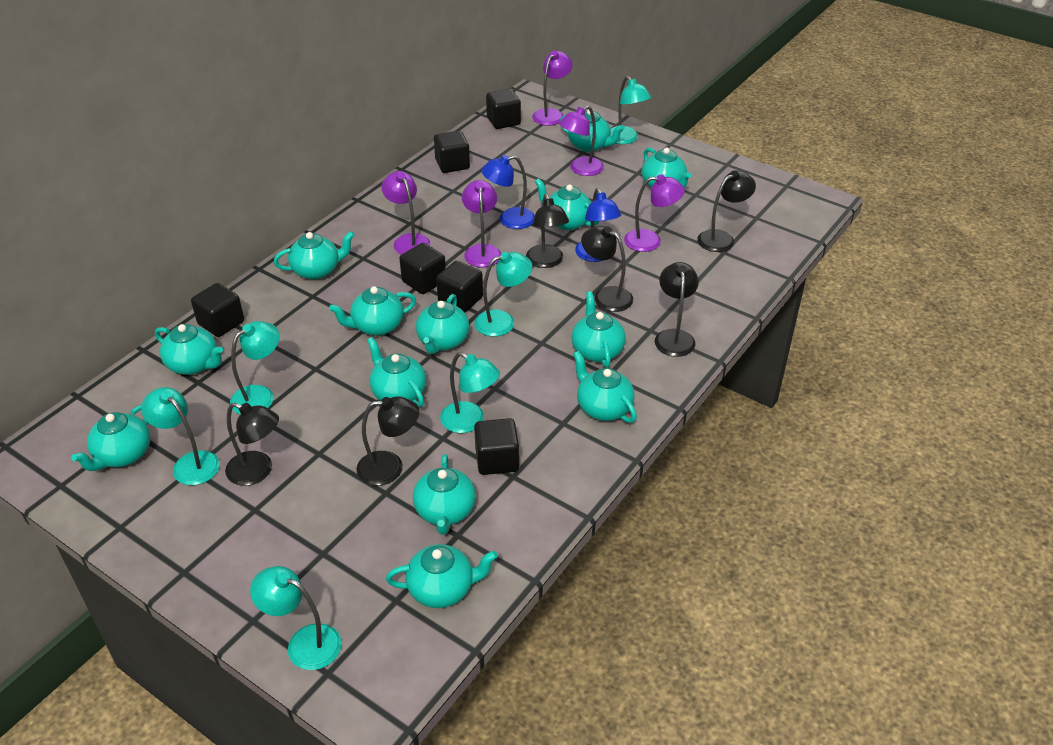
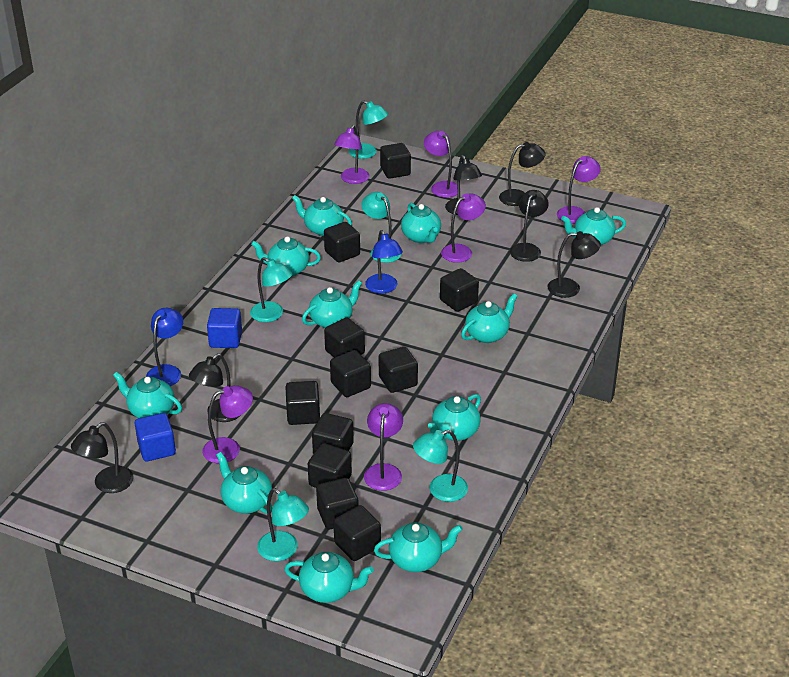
black cube: [191,283,244,337] [399,243,446,294] [434,131,470,173] [436,261,483,313] [474,418,519,475] [486,89,521,129] = 6 -> [286,381,320,425] [308,443,352,488] [312,413,354,454] [316,478,359,530] [324,222,360,263] [324,318,365,358] [330,350,371,397] [333,505,381,561] [379,347,418,393] [380,143,411,179] [440,268,479,312] = 11
blue cube: none = 0 -> [135,413,176,461] [207,308,242,348] = 2
purple lamp: [382,171,430,254] [462,180,501,267] [532,51,573,126] [559,106,604,176] [624,174,685,252] = 5 -> [202,385,253,463] [334,125,370,184] [364,403,403,491] [424,131,458,198] [441,193,486,263] [557,156,601,224] = 6
turquoise lamp: [141,387,220,485] [230,321,280,414] [250,566,342,670] [440,352,500,433] [474,252,532,337] [610,76,651,144] = 6 -> [250,257,293,322] [257,488,309,561] [349,100,388,159] [361,192,402,263] [413,430,468,502] = 5
turquoise teapot: [71,405,150,471] [155,324,223,375] [274,231,355,280] [329,286,416,336] [367,337,426,407] [386,544,498,608] [413,454,476,534] [416,294,469,354] [535,178,599,230] [560,109,625,152] [571,292,626,368] [573,351,637,423] [642,148,691,189] = 13 -> [113,372,182,418] [216,452,272,514] [251,236,321,276] [284,552,374,603] [292,195,352,236] [302,280,362,328] [374,522,463,572] [401,203,441,243] [428,394,481,441] [461,293,517,343] [561,207,626,245] = 11

